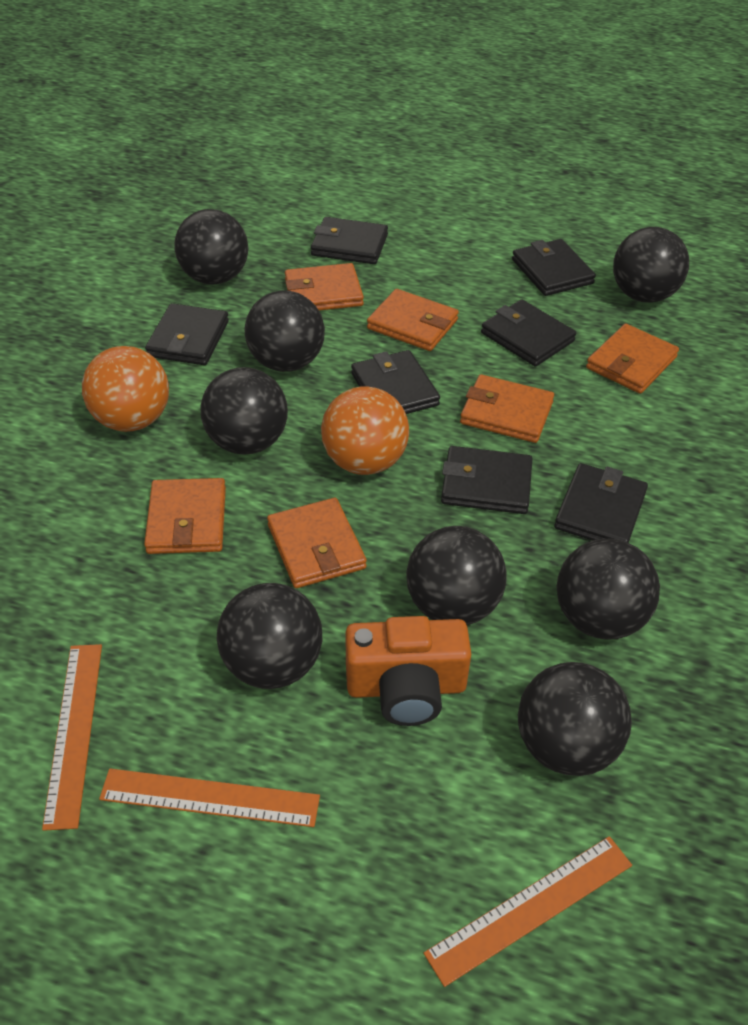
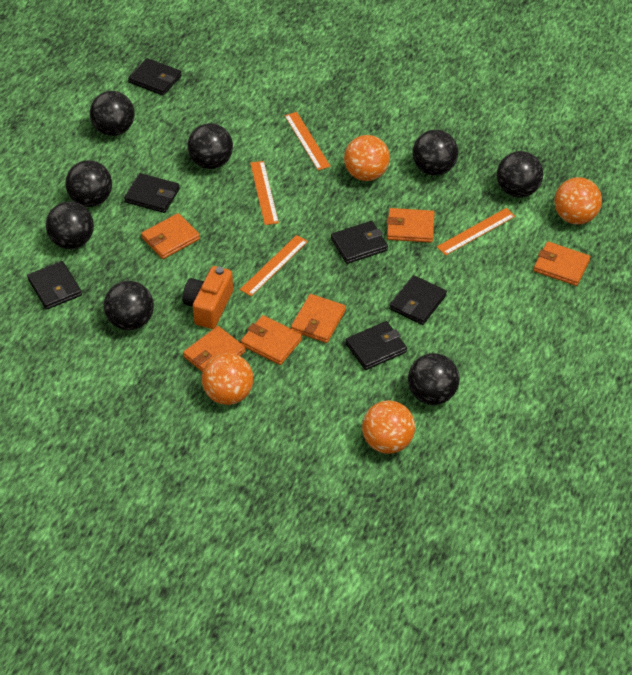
black wallet: [145,303,229,365] [311,217,388,264] [351,350,440,414] [441,446,533,514] [481,299,576,367] [512,239,596,296] [554,463,648,543] = 7 -> [27,261,82,310] [124,173,180,213] [128,58,181,96] [331,221,388,264] [345,321,407,370] [389,275,447,325] = 6
orange ball: [82,346,169,432] [321,386,409,475] = 2 -> [202,353,253,405] [344,135,390,181] [362,400,415,454] [554,177,602,225] = 4
orange ruler: [42,644,102,831] [99,768,320,827] [424,836,632,987] = 3 -> [240,235,308,296] [250,161,279,225] [285,112,331,170] [437,208,515,255] = 4

